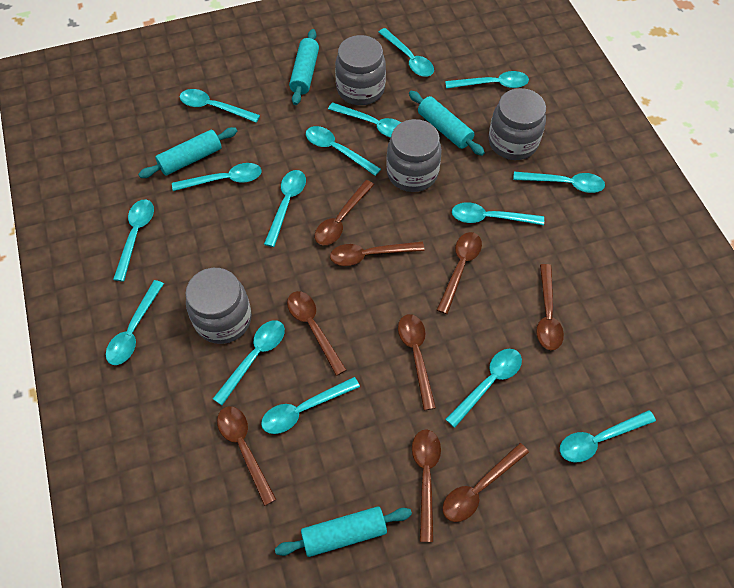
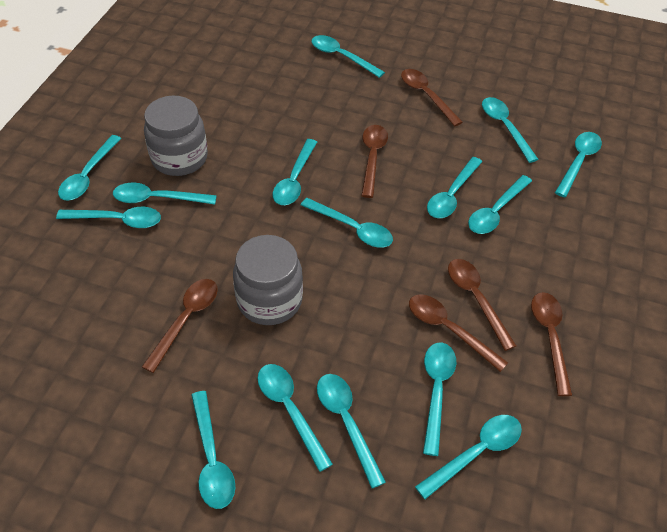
brown spoon: [217,406,277,506] [287,291,347,376] [315,180,374,245] [330,241,425,266] [398,314,436,410] [412,429,441,542] [437,232,482,314] [442,443,529,522] [536,264,564,350] = 9 -> [142,279,218,373] [361,125,388,198] [401,69,463,126] [409,294,508,372] [448,259,516,351] [531,292,572,396] = 6
grey jar: [185,268,252,344] [335,35,386,105] [386,119,442,192] [489,88,546,160] = 4 -> [144,96,208,176] [233,235,303,325] = 2
turquoise rolling pin: [138,127,237,178] [275,506,412,557] [289,29,319,105] [409,91,485,156] = 4 -> none = 0

